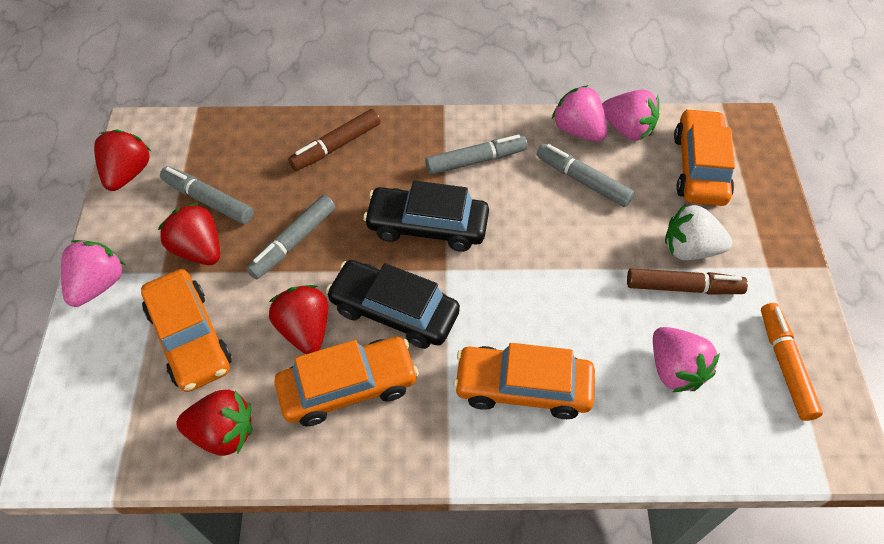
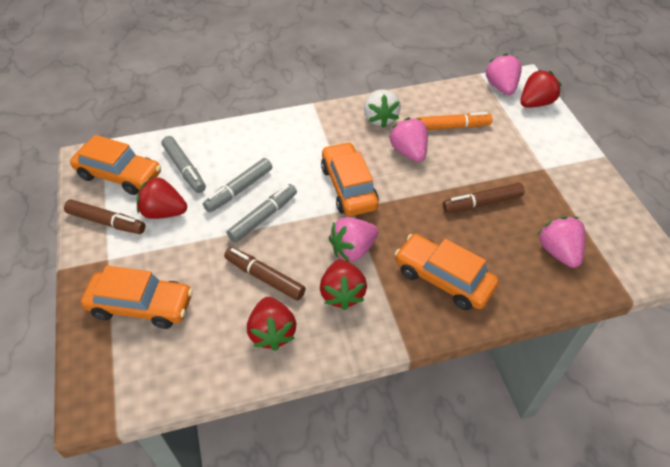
black car: [326,260,460,349] [363,181,489,252] = 2 -> none = 0
brown marker: [288,109,380,171] [627,268,748,295] = 2 -> [64,199,145,234] [224,247,306,300] [443,183,525,213] = 3
grey marker: [160,166,254,224] [246,195,335,279] [425,134,528,175] [537,143,634,207] = 4 -> [162,136,206,193] [203,158,272,212] [227,184,297,243] = 3

